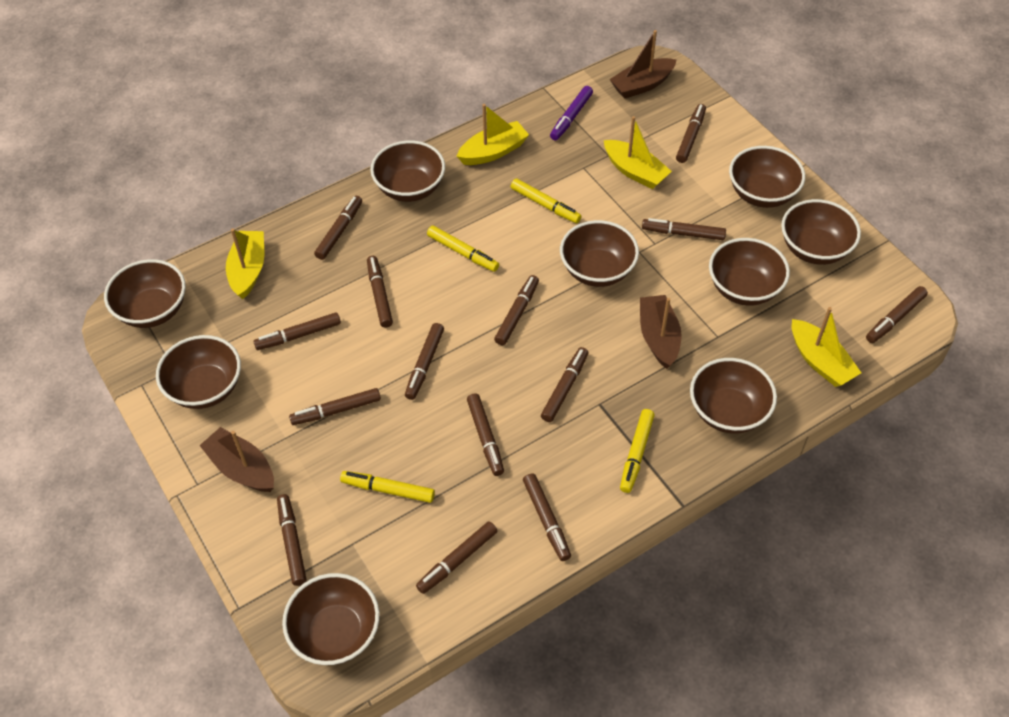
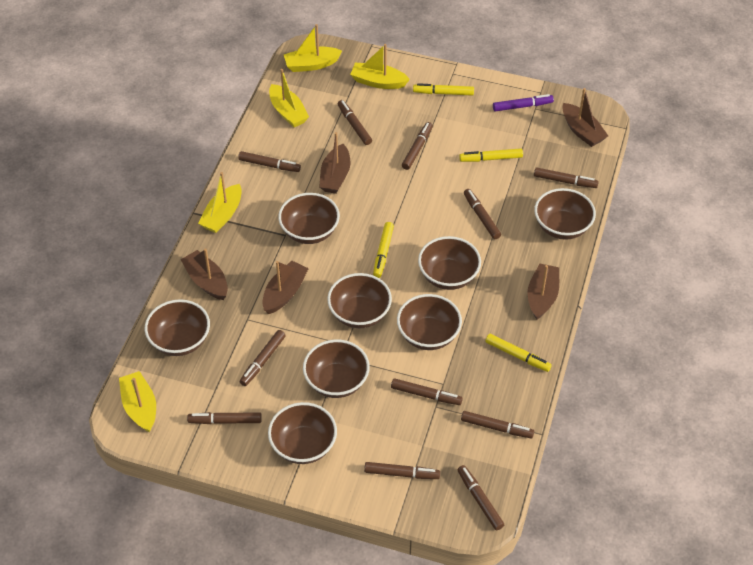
brown boat: [199,427,274,492] [610,30,676,99] [640,295,682,369] = 3 -> [180,248,228,300] [262,261,309,314] [319,132,351,194] [528,263,559,320] [562,88,608,147] = 5
brown bowl: [104,259,186,328] [156,335,241,409] [282,573,380,665] [370,140,445,202] [560,220,639,287] [690,358,777,433] [709,238,790,306] [729,146,805,208] [781,199,861,265] = 9 -> [145,299,210,356] [268,402,337,464] [278,193,340,244] [303,339,370,398] [327,273,392,328] [397,294,462,350] [418,236,481,290] [534,188,596,240] = 8
brown marker: [253,312,341,350] [277,494,307,586] [289,388,381,425] [314,196,362,260] [367,256,393,328] [405,323,444,400] [416,521,497,594] [467,393,504,476] [494,275,539,345] [523,473,571,561] [541,347,588,422] [642,218,726,240] [676,104,706,163] [866,286,928,343] = 14 -> [187,412,262,424] [238,151,301,172] [240,330,286,386] [338,100,372,145] [364,462,440,479] [391,378,463,405] [402,122,433,170] [457,465,504,530] [461,411,534,438] [464,189,501,239] [534,167,599,188] = 11
yellow boat: [226,229,264,299] [457,104,529,165] [604,116,672,189] [792,307,861,387] = 4 -> [119,371,156,433] [198,172,242,233] [269,69,309,127] [284,24,342,72] [350,44,410,89] = 5

